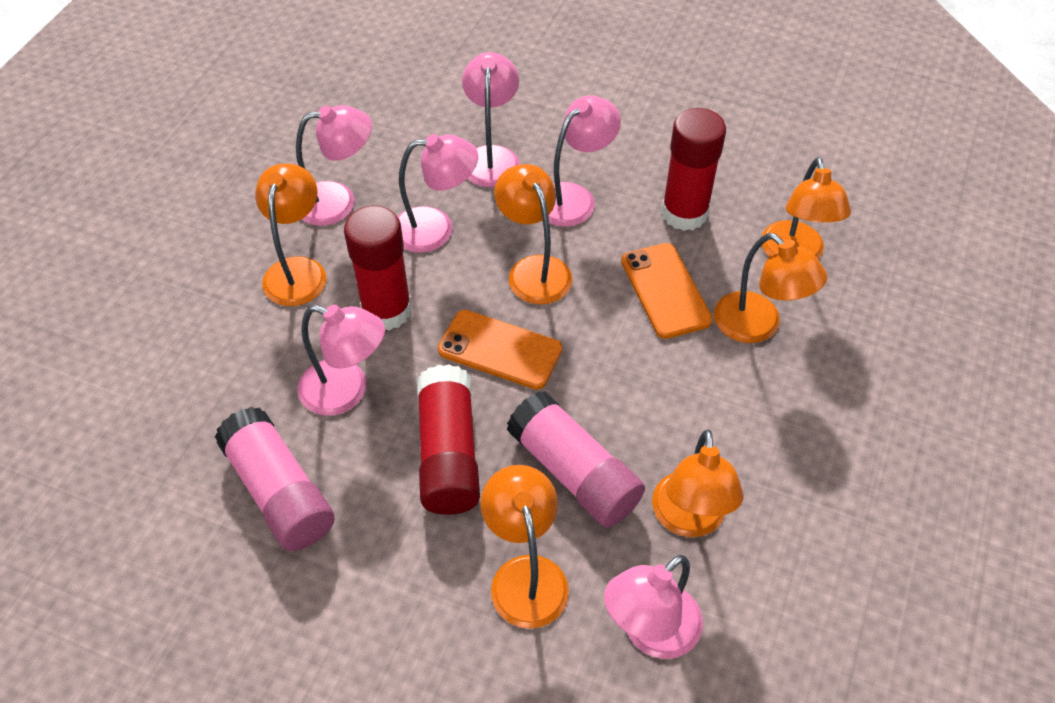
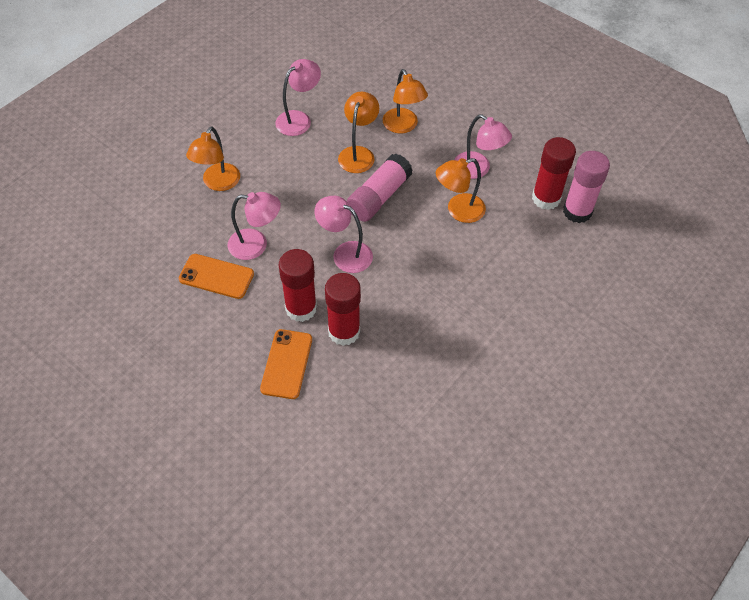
orange lamp: [255,164,326,306] [481,465,569,629] [494,164,572,304] [652,430,743,537] [714,233,827,343] [762,157,851,260] = 6 -> [186,127,240,191] [338,92,379,173] [383,69,428,133] [436,158,486,223] = 4
pink lamp: [296,105,372,226] [297,305,385,416] [397,134,478,253] [462,52,520,187] [549,96,621,227] [604,555,703,659] = 6 -> [228,192,281,260] [275,59,321,136] [314,196,373,273] [454,115,512,179] = 4

